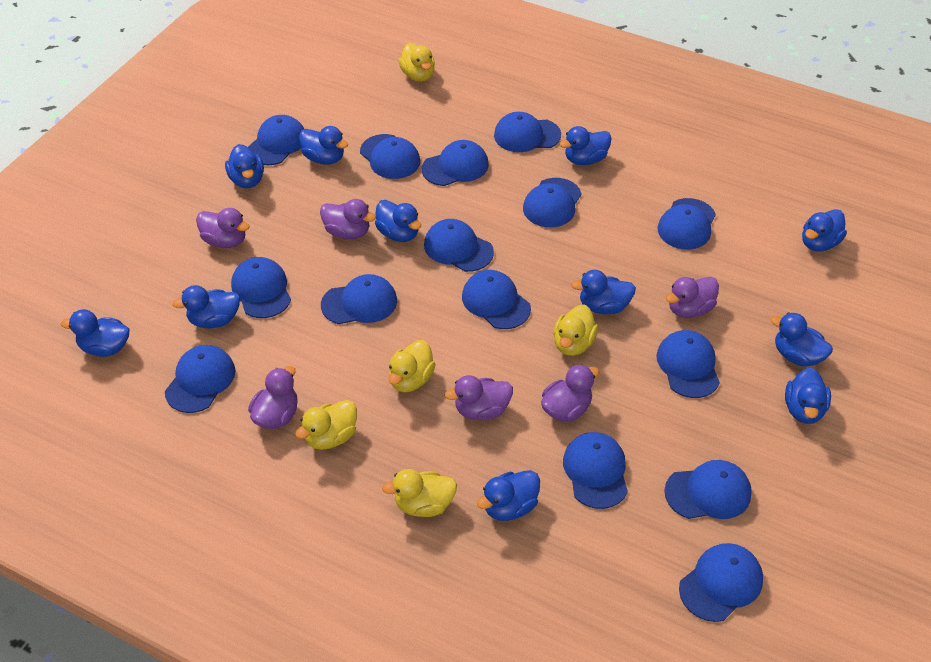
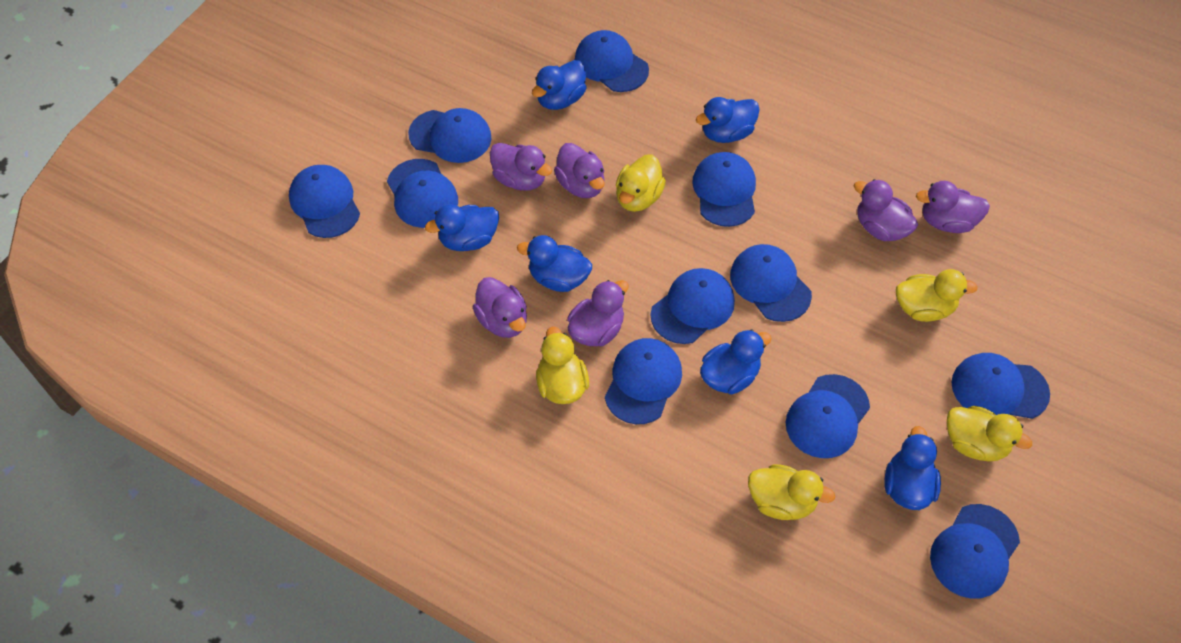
blue cap: [165,345,235,413] [231,257,291,318] [248,115,304,165] [321,274,397,324] [360,134,420,179] [422,140,489,186] [424,219,494,272] [462,270,531,329] [494,112,561,152] [523,178,582,227] [563,432,628,509] [656,330,720,398] [657,198,716,250] [664,460,752,519] [679,543,763,622] = 15 -> [289,165,360,238] [387,159,458,228] [408,108,492,163] [575,30,649,92] [605,338,682,424] [651,268,735,344] [692,152,756,227] [730,244,812,322] [786,374,870,458] [930,504,1020,599] [951,353,1050,419] = 11
blue duck: [61,309,129,357] [172,285,240,328] [225,144,264,188] [299,126,348,165] [375,200,421,242] [477,470,540,521] [559,126,612,165] [571,270,636,314] [770,313,833,367] [785,367,831,424] [802,209,847,252] = 11 -> [425,204,499,251] [517,235,592,292] [532,60,587,110] [696,97,760,143] [700,330,772,395] [884,426,941,510] = 6

